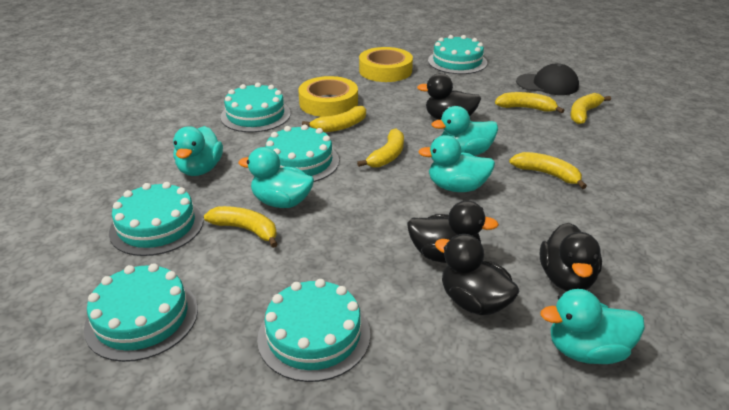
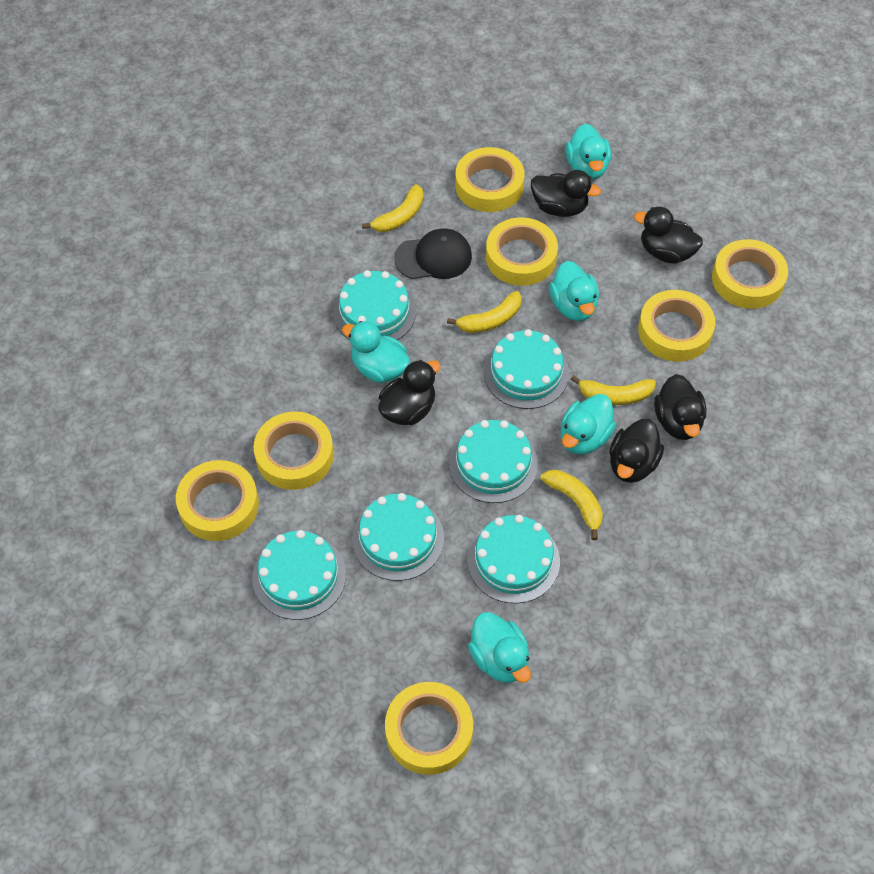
black duck: [407,200,499,263] [417,73,481,120] [435,234,519,315] [540,223,602,291] = 4 -> [378,360,441,425] [531,170,601,217] [609,419,664,483] [634,207,703,264] [654,374,707,440] = 5
yellow banana: [204,206,278,248] [302,106,366,132] [357,128,404,167] [495,92,564,113] [509,152,587,189] [571,93,611,124] = 6 -> [362,184,423,232] [447,291,522,333] [541,470,603,540] [571,375,656,405] = 4
yellow tape: [298,76,358,117] [359,47,413,82] = 2 -> [176,460,259,541] [253,412,334,490] [385,682,473,775] [455,147,525,212] [486,217,558,286] [638,290,715,362] [712,239,788,309] = 7

